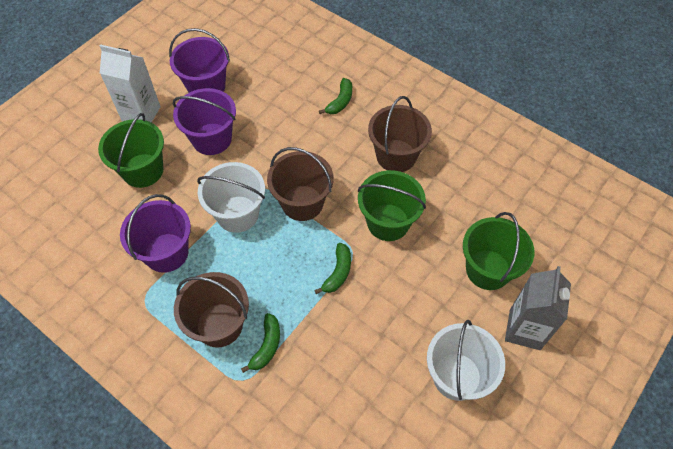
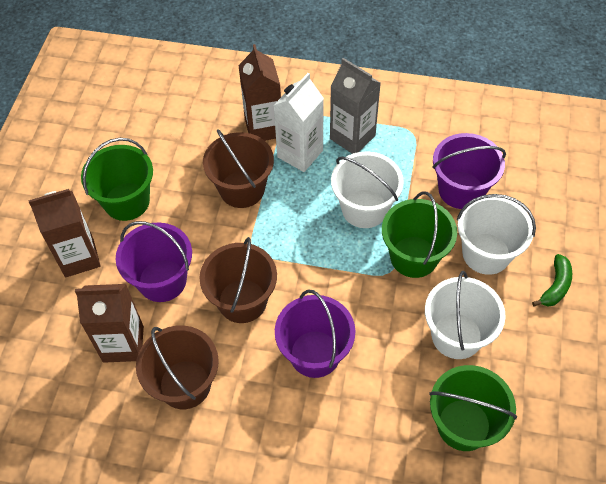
brown carton: none = 0 -> [28,189,101,277] [75,284,144,363] [238,44,281,141] = 3
green banana: [241,313,280,373] [314,243,351,294] [319,78,352,114] = 3 -> [532,254,572,307] = 1
white bucket: [197,162,265,233] [427,320,505,401] = 2 -> [331,152,404,228] [425,271,506,359] [457,194,536,275] = 3

